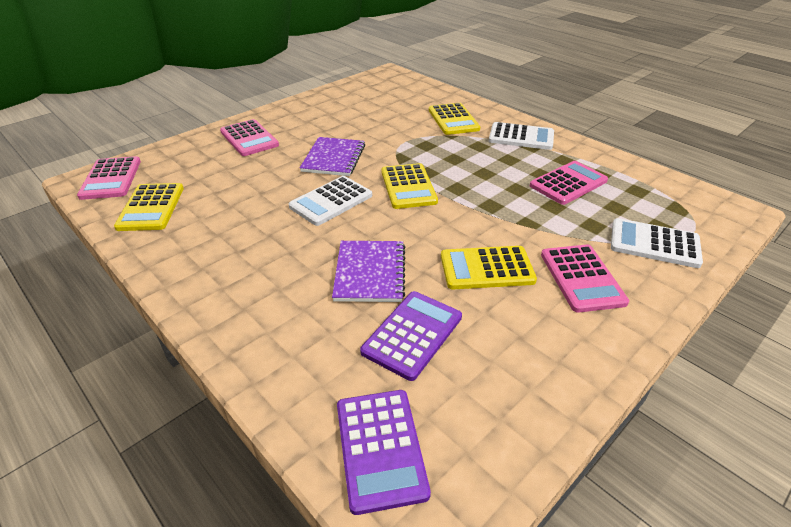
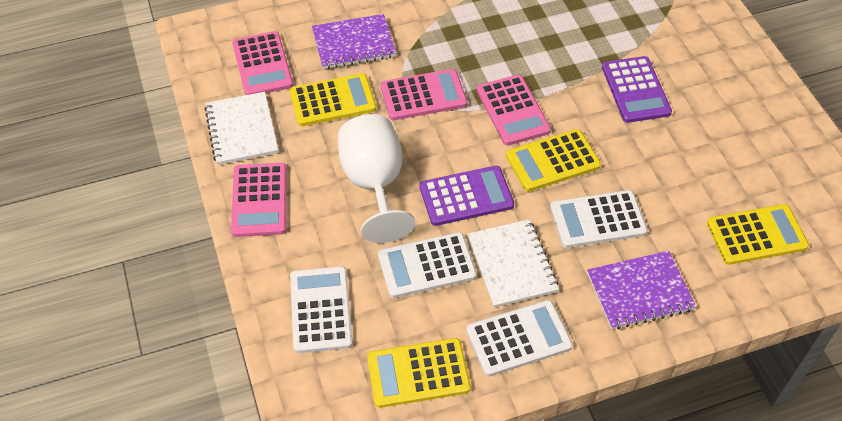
white calculator: [288,176,372,226] [489,122,554,150] [611,218,703,268] = 3 -> [290,266,353,353] [378,232,477,298] [466,300,573,377] [550,190,647,248] = 4
white goblet: none = 0 -> [338,114,415,243] = 1
white notebook: none = 0 -> [204,92,278,165] [467,219,559,308] = 2

